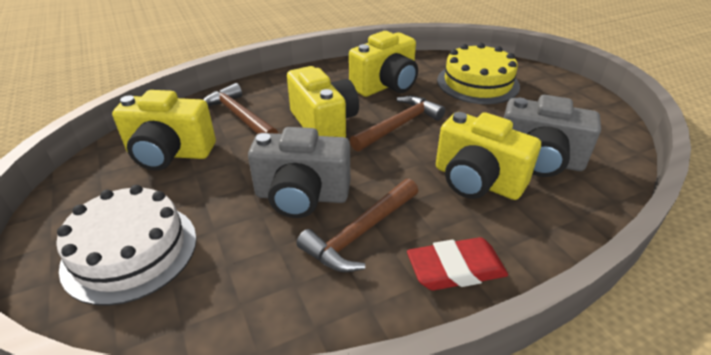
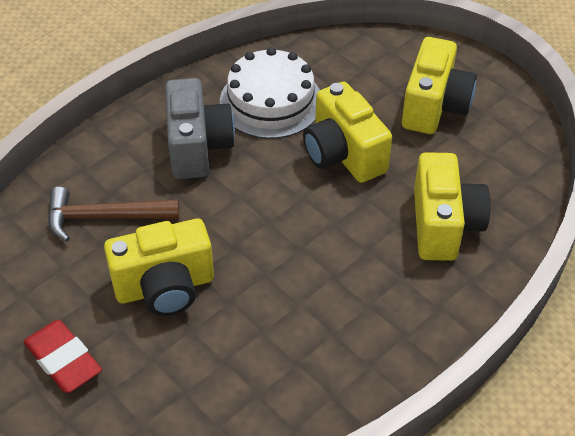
brown hammer: [203,83,278,134] [296,179,418,272] [350,96,445,152] = 3 -> [48,187,179,241] = 1
grey camera: [248,127,350,218] [504,95,601,177] = 2 -> [165,78,235,179] = 1
yellow cake: [437,43,520,104] = 1 -> none = 0

